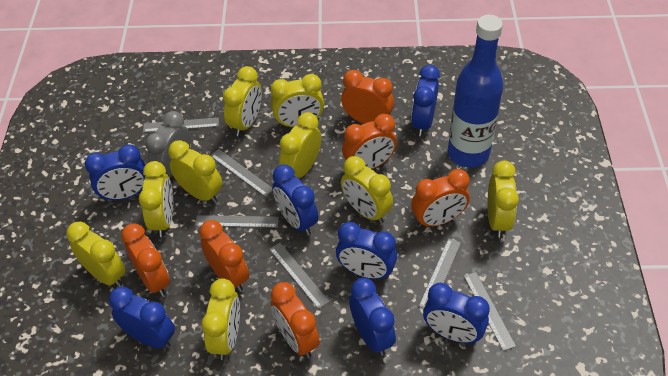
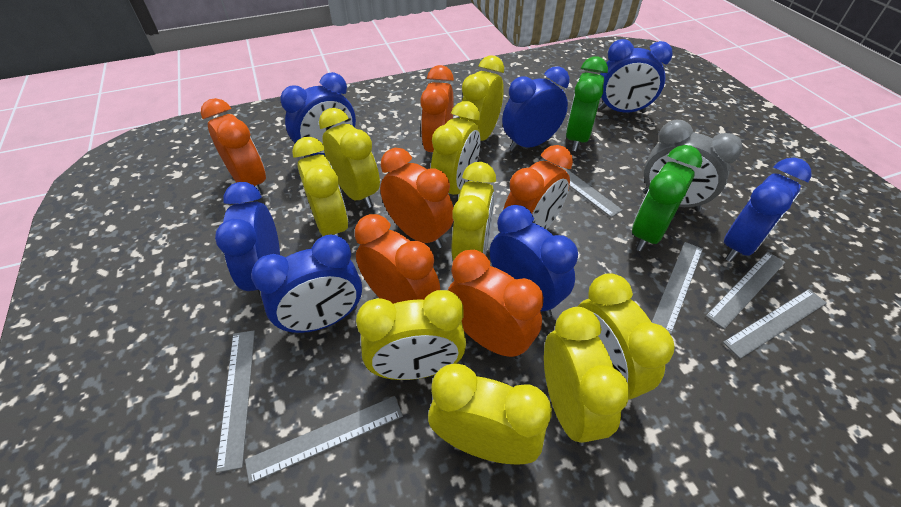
blue bottle: [448,15,503,168] = 1 -> none = 0
green clock: none = 0 -> [566,56,608,151] [632,145,702,252] = 2

